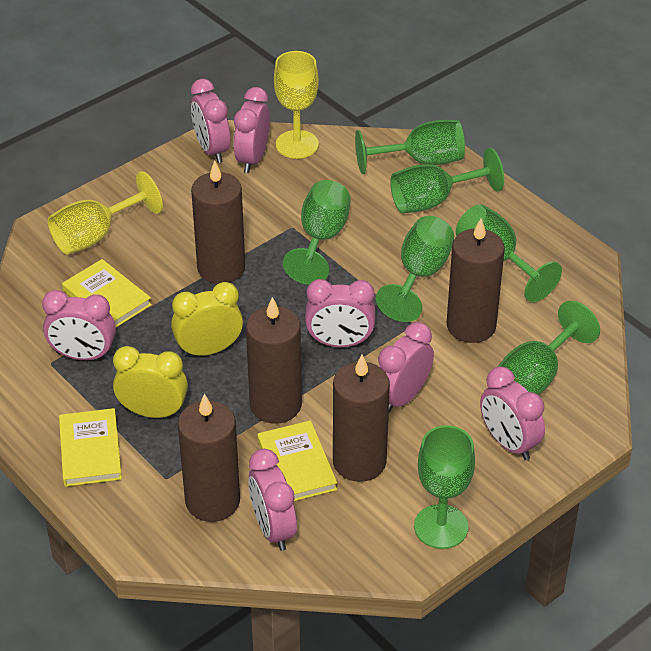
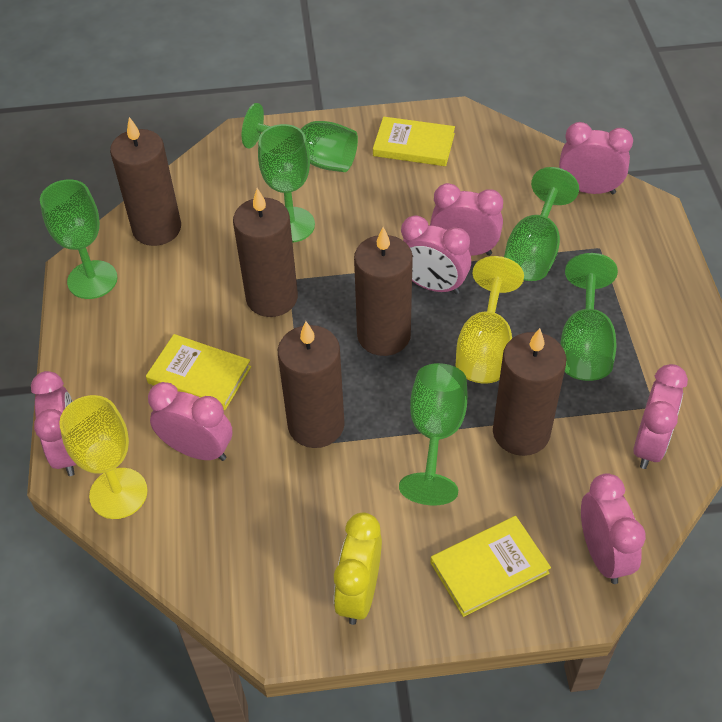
green goblet: [283,180,351,285] [355,120,465,174] [376,216,454,322] [390,148,504,213] [414,425,475,549] [456,204,562,302] [498,301,600,395] = 7 -> [40,179,117,299] [242,103,358,172] [258,124,315,243] [399,363,468,505] [504,167,579,281] [560,253,618,381] = 6
yellow clock: [113,346,188,418] [171,282,243,357] = 2 -> [334,512,382,625] = 1

